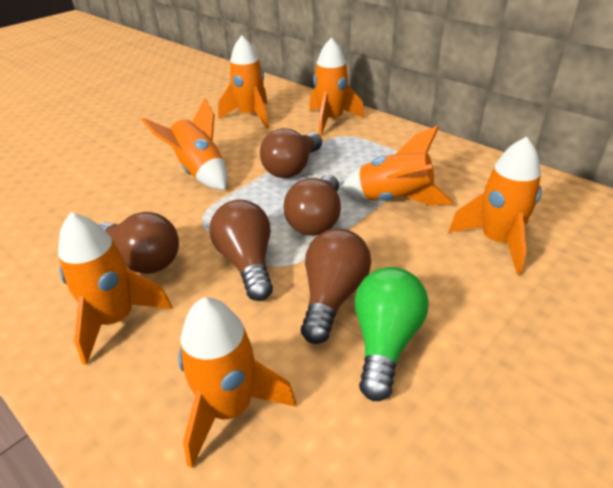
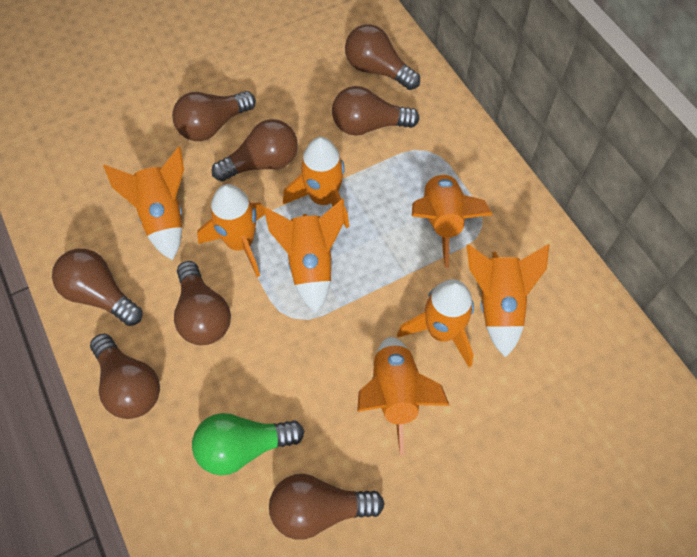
brown light bulb: [98,212,179,274] [210,200,273,301] [260,128,322,178] [284,174,341,236] [301,229,371,344] = 5 -> [52,249,142,326] [90,334,160,419] [172,91,256,141] [174,261,231,345] [212,119,298,181] [269,474,385,540] [332,86,420,136] [345,24,420,90] = 8
orange rocket: [58,212,172,365] [141,98,228,190] [178,297,296,468] [218,35,269,128] [309,38,364,136] [341,126,454,206] [448,136,542,275] = 7 -> [103,147,184,260] [197,184,265,277] [264,199,344,313] [283,137,349,229] [357,337,450,455] [397,279,474,367] [412,172,493,268] [466,244,550,357] = 8

